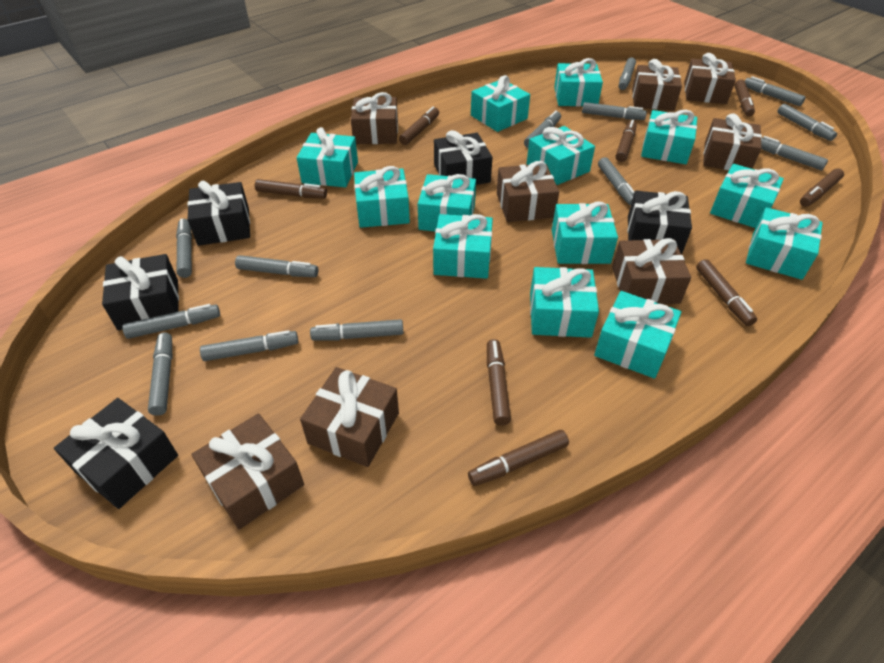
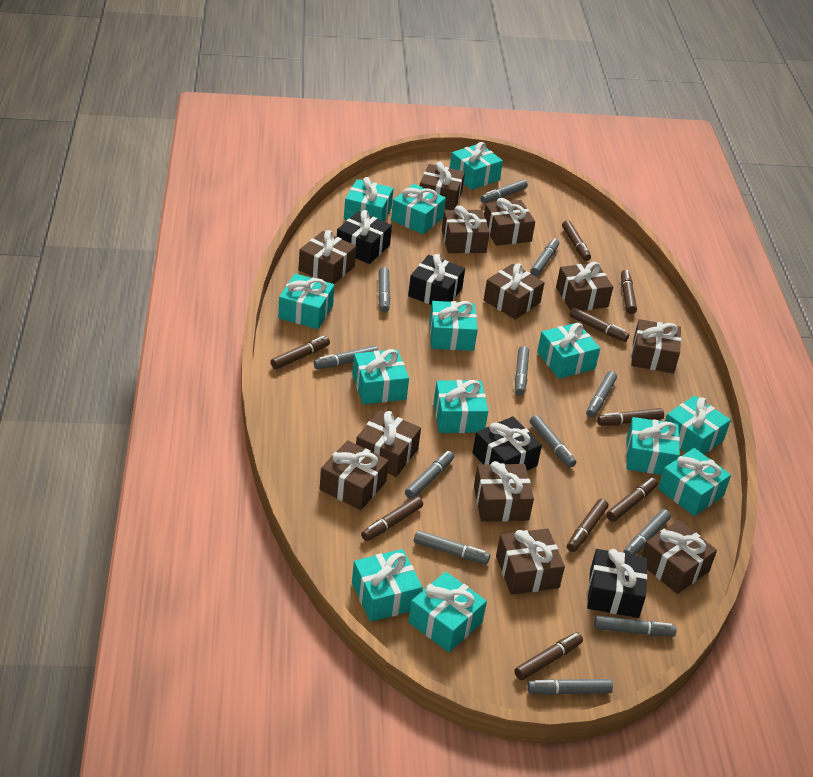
black gift: [54,398,178,509] [102,254,179,330] [188,180,250,246] [434,130,493,185] [627,191,692,254] = 5 -> [337,210,392,264] [408,254,465,305] [472,416,542,470] [587,549,647,618] = 4
brown gift: [191,413,304,529] [300,367,399,467] [351,92,398,144] [497,161,559,222] [612,238,691,304] [632,59,682,111] [684,53,736,104] [703,113,762,170] = 8 -> [299,230,356,284] [320,440,389,510] [356,410,421,477] [420,161,465,210] [442,206,490,253] [474,461,534,521] [484,198,535,246] [484,264,545,319] [496,528,565,595] [556,262,613,311] [631,319,681,374] [641,520,717,594] = 12
brown marker: [255,179,327,199] [399,106,439,145] [468,430,569,486] [487,339,511,426] [616,120,637,162] [696,259,757,326] [734,79,755,117] [800,168,844,207] = 8 -> [271,336,330,369] [361,496,423,541] [515,632,583,680] [562,220,591,261] [567,499,608,552] [569,307,629,342] [597,408,664,426] [606,478,658,522] [621,270,637,314] = 9
grey marker: [122,304,220,339] [148,332,172,416] [176,219,192,278] [200,330,298,361] [235,255,318,277] [310,319,404,340] [524,110,561,148] [582,102,647,120] [598,157,635,206] [619,57,636,90] [745,76,806,106] [761,136,828,170] [777,104,837,141] = 13 -> [314,346,378,369] [379,267,390,313] [405,451,454,499] [414,530,490,564] [481,179,528,203] [515,346,529,396] [527,679,613,695] [530,415,576,468] [531,238,559,276] [586,371,617,418] [594,615,676,637] [623,509,671,556] = 12

